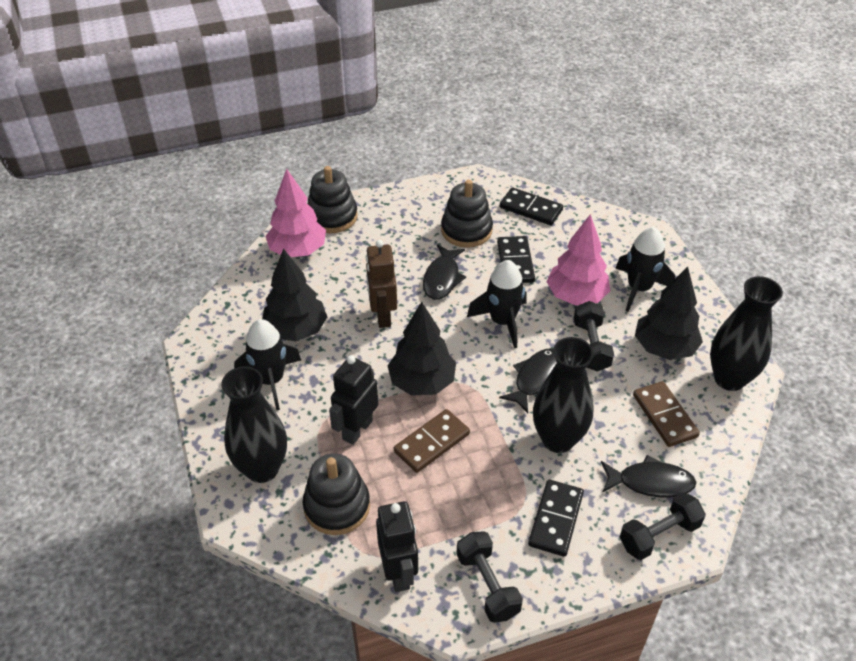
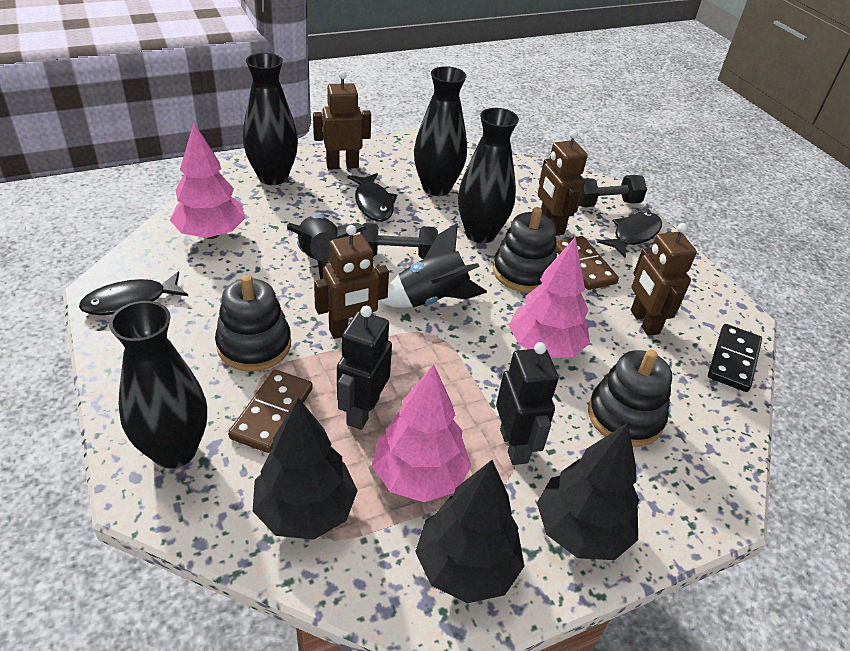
black domino: [497,236,535,283] [500,187,563,225] [528,480,584,557] = 3 -> [708,324,762,392] = 1
black dumbbell: [456,531,523,623] [574,301,614,371] [620,492,706,560] = 3 -> [360,223,438,259] [579,175,647,207] = 2
black rocket: [234,319,301,410] [467,260,527,348] [615,227,675,312] = 3 -> [287,215,366,279] [380,223,487,308] = 2
black vase: [221,366,287,483] [533,337,594,453] [710,276,783,391] = 3 -> [109,301,207,469] [243,53,298,185] [414,66,467,196] [458,108,519,243] = 4
brown robot: [366,240,397,328] = 1 -> [313,71,371,170] [314,225,389,339] [538,130,587,236] [631,223,697,336] = 4
pink tree: [265,169,326,257] [547,214,610,305] = 2 -> [170,123,245,239] [372,364,471,503] [509,237,590,358] = 3

